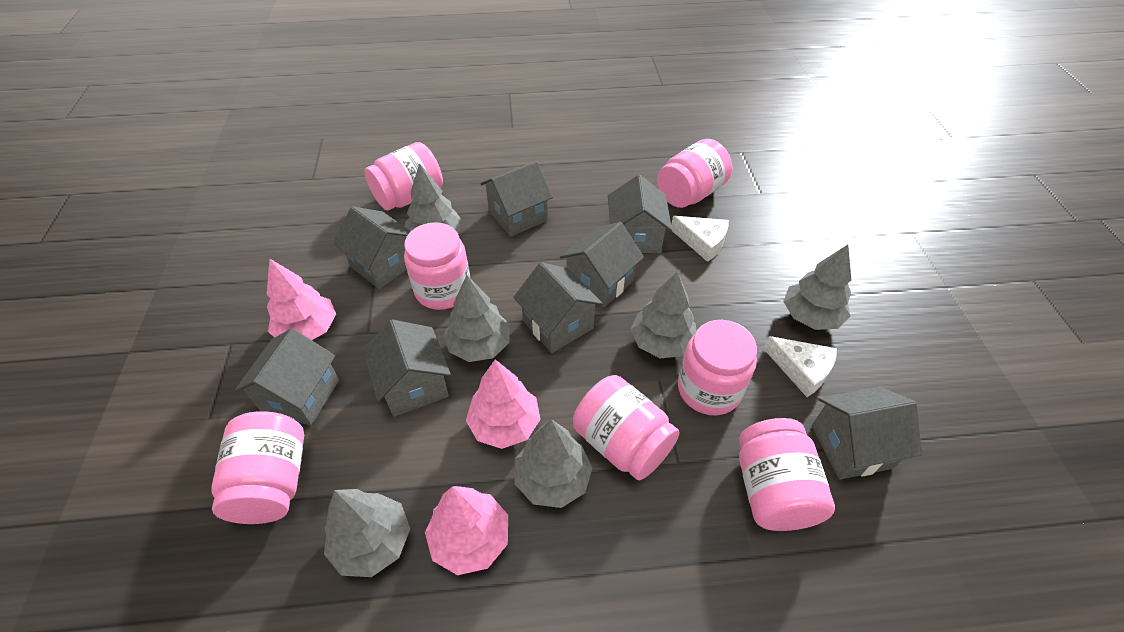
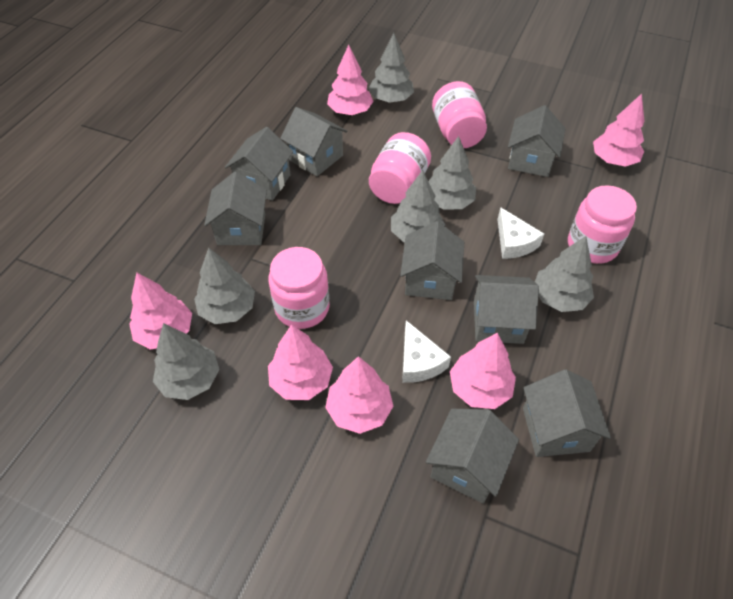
pink jar: [211,411,304,524] [364,142,443,211] [404,222,470,310] [573,375,679,480] [657,139,732,208] [678,320,757,415] [739,418,835,531] = 7 -> [269,247,330,329] [369,132,431,204] [432,81,487,148] [568,185,637,264] = 4
pink tree: [267,258,336,340] [425,486,508,575] [466,359,541,449] = 3 -> [129,273,192,349] [268,324,333,400] [325,356,393,434] [327,45,374,115] [450,332,516,409] [593,94,645,167] = 6

